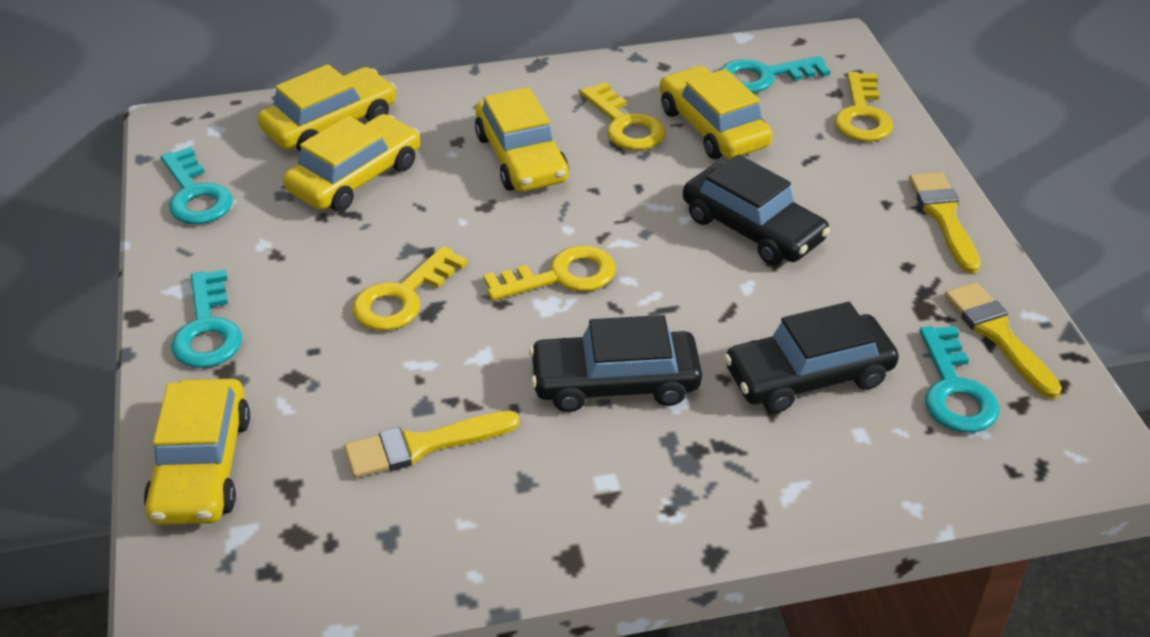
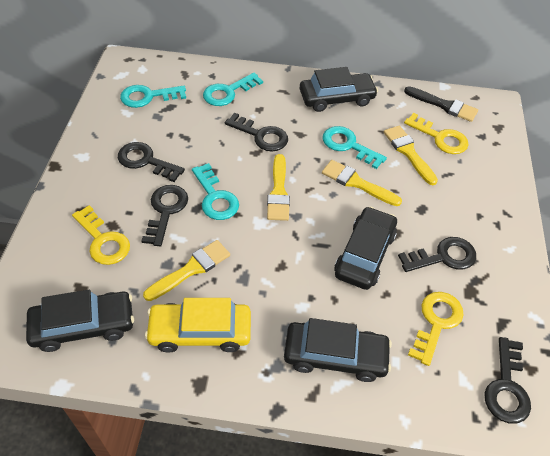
black brush: none = 0 -> [404,86,478,122] = 1
black car: [529,315,702,412] [683,154,830,265] [724,302,899,413] = 3 -> [26,290,134,352] [284,318,392,382] [300,67,378,112] [334,206,397,290] = 4
black key: none = 0 -> [118,142,185,182] [141,185,188,246] [225,112,288,151] [398,237,476,272] [484,337,531,424] = 5
yellow brush: [344,411,519,478] [909,172,980,273] [944,282,1062,399] = 3 -> [143,240,230,301] [267,154,290,221] [322,160,402,206] [384,125,438,185] = 4
yellow car: [144,379,250,525] [257,64,396,151] [283,114,420,212] [475,87,569,192] [659,66,773,159] = 5 -> [145,298,251,353] = 1
yellow key: [352,246,468,331] [483,246,616,301] [580,82,665,150] [834,72,893,142] = 4 -> [72,205,130,265] [404,113,468,154] [408,292,464,366] = 3

